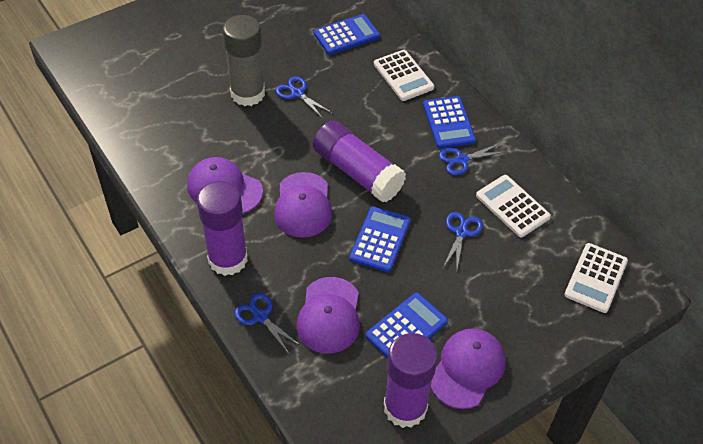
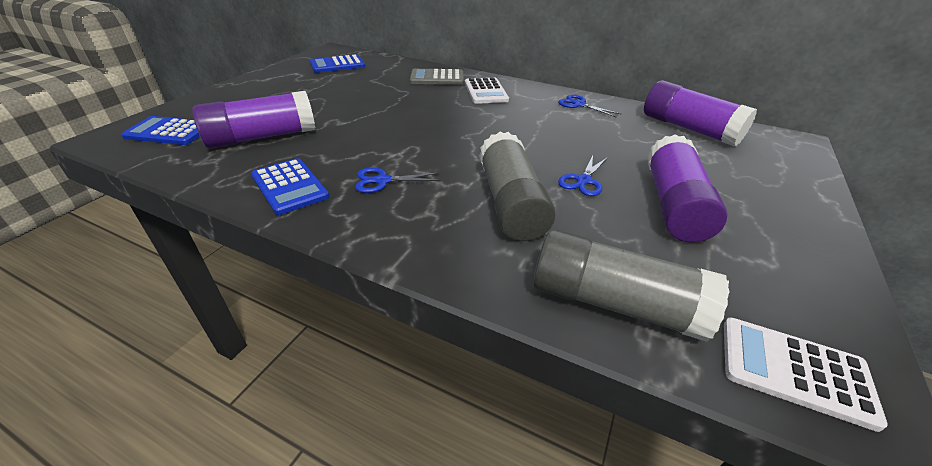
blue calculator: [314,14,380,55] [349,207,410,272] [366,292,448,358] [423,96,476,149] = 4 -> [121,116,200,145] [251,158,329,215] [310,55,365,73] = 3
blue scissors: [234,293,301,354] [275,76,332,118] [439,143,505,175] [443,212,483,269] = 4 -> [355,167,441,193] [558,94,621,117] [558,155,608,196] = 3
grey calculator: none = 0 -> [410,69,464,85] = 1
grey glue stick: [222,15,265,106] = 1 -> [479,132,556,241] [534,229,730,342] = 2
purple cap: [187,157,263,214] [274,172,332,238] [296,277,360,354] [431,328,506,409] = 4 -> none = 0
white calculator: [374,50,434,101] [476,175,551,237] [564,243,628,313] = 3 -> [465,78,509,104] [724,318,888,432] = 2

